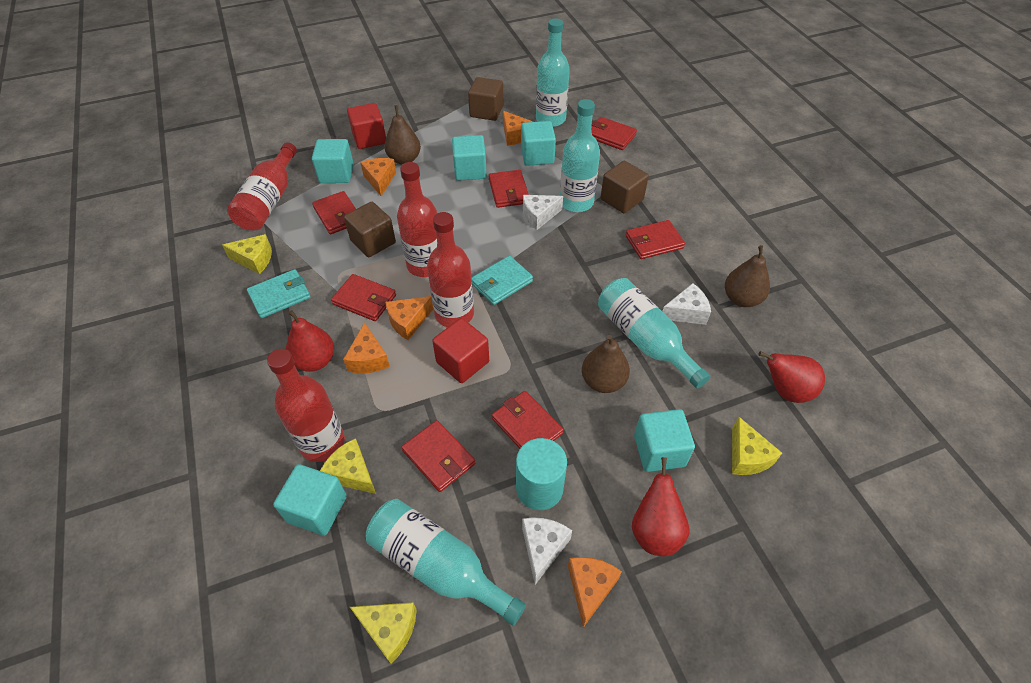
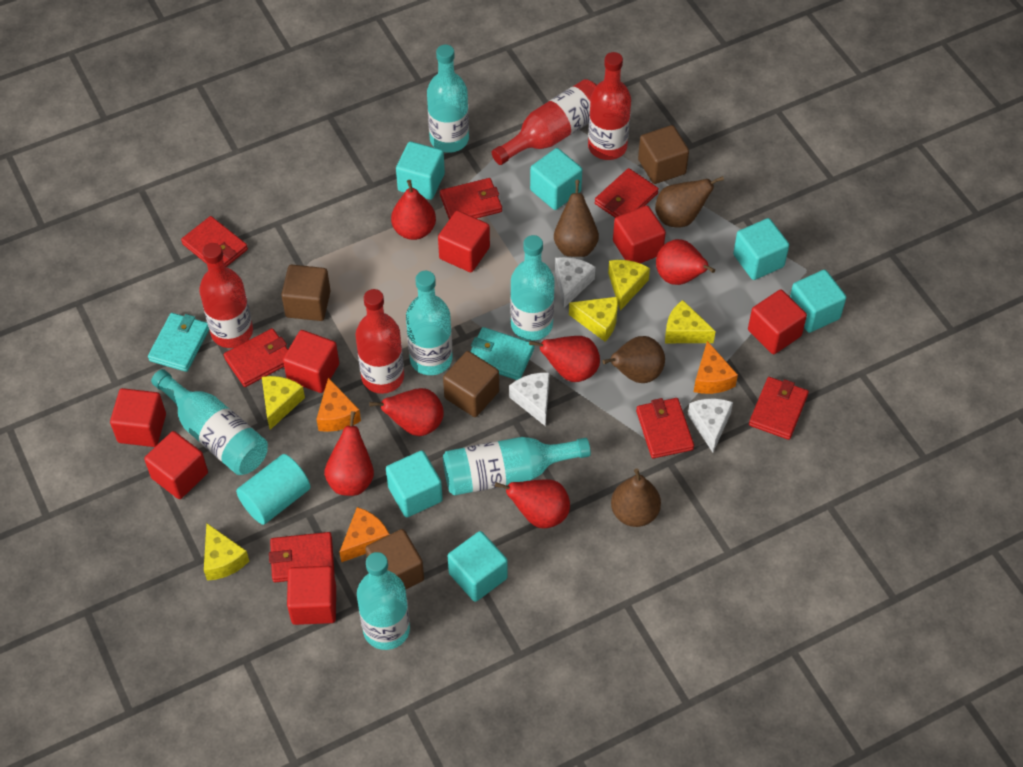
brown cube: [344,202,396,258] [468,77,503,121] [601,161,649,213] = 3 -> [281,265,331,321] [365,529,424,590] [443,351,499,417] [638,125,689,184] = 4
brown pear: [384,105,421,165] [582,335,630,393] [725,245,770,307] = 3 -> [554,180,599,257] [602,336,665,383] [611,468,661,527] [655,176,724,227] = 4
orange cheese: [343,322,390,373] [360,158,396,196] [385,296,434,340] [503,111,533,146] [568,557,622,628] = 5 -> [316,378,361,432] [340,507,390,563] [694,341,738,394] = 3
red cube: [347,103,386,149] [432,318,489,383] = 2 -> [110,388,166,447] [144,431,208,499] [283,330,339,393] [287,566,336,625] [438,211,490,272] [613,206,666,263] [748,290,807,354] = 7
red pear: [286,310,334,372] [632,457,690,556] [758,351,825,403] = 3 -> [324,411,374,496] [369,388,444,436] [391,180,436,240] [495,479,570,528] [529,336,600,382] [656,239,715,285] = 6
turquoise bottle: [366,499,526,626] [536,18,570,127] [560,99,600,212] [598,278,710,389] = 4 -> [151,369,268,475] [357,552,410,650] [406,271,453,375] [427,45,469,153] [443,437,591,496] [510,235,555,341] = 6
turquoise cube: [273,464,347,536] [312,139,354,183] [452,135,487,181] [521,121,556,166] [634,409,695,472] = 5 -> [386,451,443,517] [396,141,445,200] [448,531,508,602] [530,148,582,210] [733,218,789,280] [790,270,846,333] = 6
yellow cheese: [222,234,272,274] [320,438,376,494] [350,602,417,664] [732,416,782,475] = 4 -> [204,523,249,581] [262,376,305,430] [569,297,618,341] [608,260,650,311] [665,300,716,343] = 5

